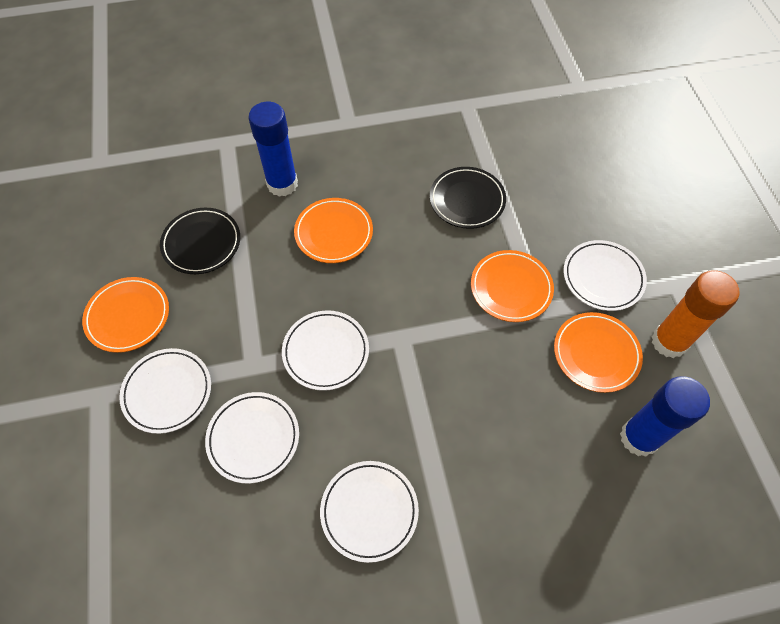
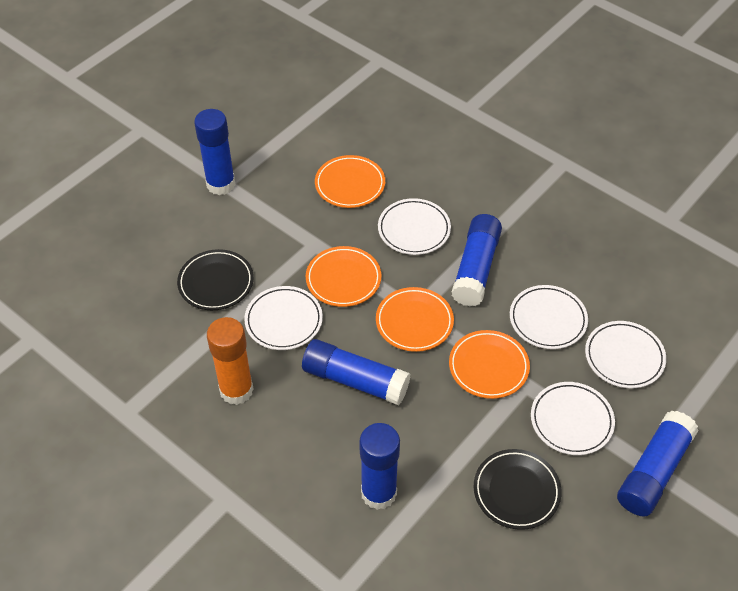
blue glue stick: [248,102,298,197] [620,377,710,457] = 2 -> [194,109,235,195] [302,339,410,405] [360,423,400,510] [452,214,502,307] [617,410,699,517] = 5

